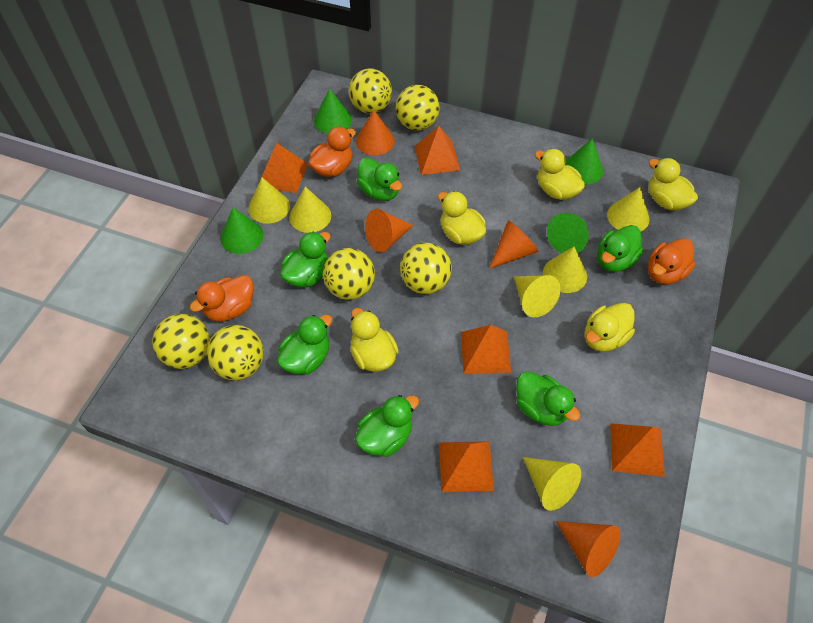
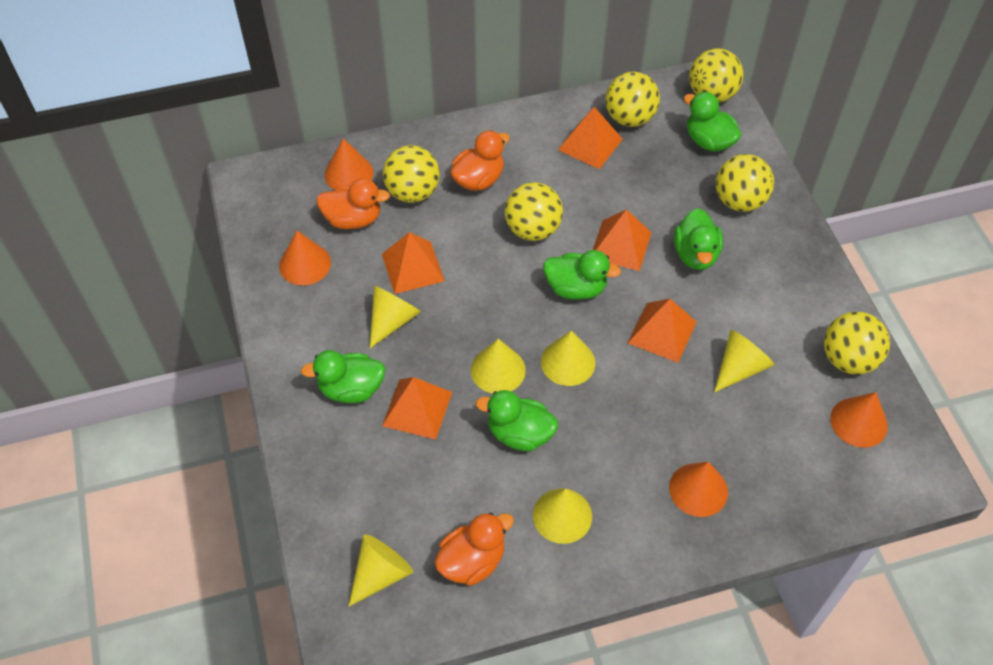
green cone: [221,207,263,254] [314,88,352,134] [547,213,589,253] [565,139,603,185] = 4 -> none = 0
green duck: [277,315,332,374] [280,232,331,287] [355,395,419,457] [357,158,402,201] [516,371,580,426] [598,225,644,272] = 6 -> [301,350,385,403] [476,390,558,451] [543,250,621,300] [674,208,723,270] [684,92,742,152] = 5
yellow duck: [350,308,399,372] [438,191,486,245] [535,149,585,200] [585,303,635,352] [649,158,698,210] = 5 -> none = 0

